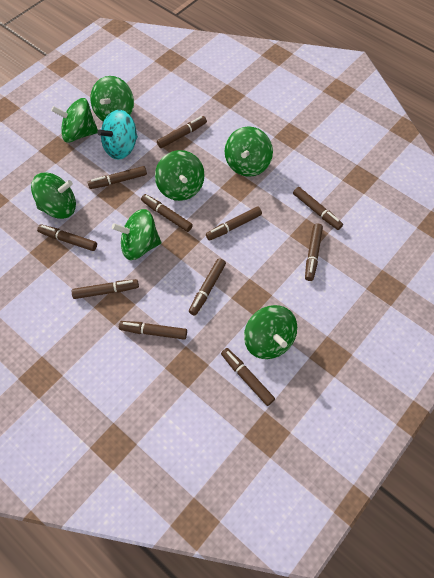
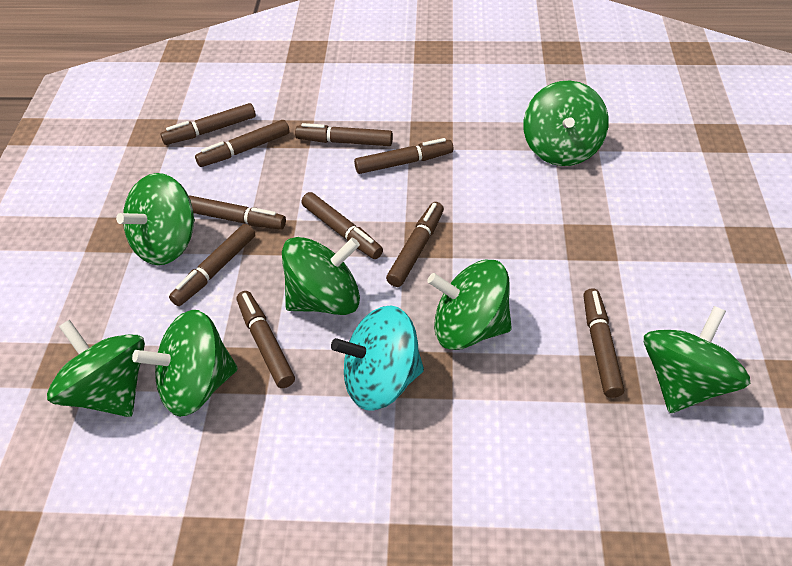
brown marker: [37,224,97,251] [72,279,139,299] [88,166,147,189] [119,321,187,340] [141,194,193,232] [157,116,207,148] [189,258,226,316] [206,206,262,240] [221,348,275,406] [293,187,343,230] [305,224,323,281] = 11 -> [161,103,256,145] [169,224,255,306] [189,195,286,230] [195,120,290,167] [237,291,295,388] [295,123,393,146] [301,192,383,259] [354,138,454,174] [386,202,444,287] [583,288,624,398] = 10

